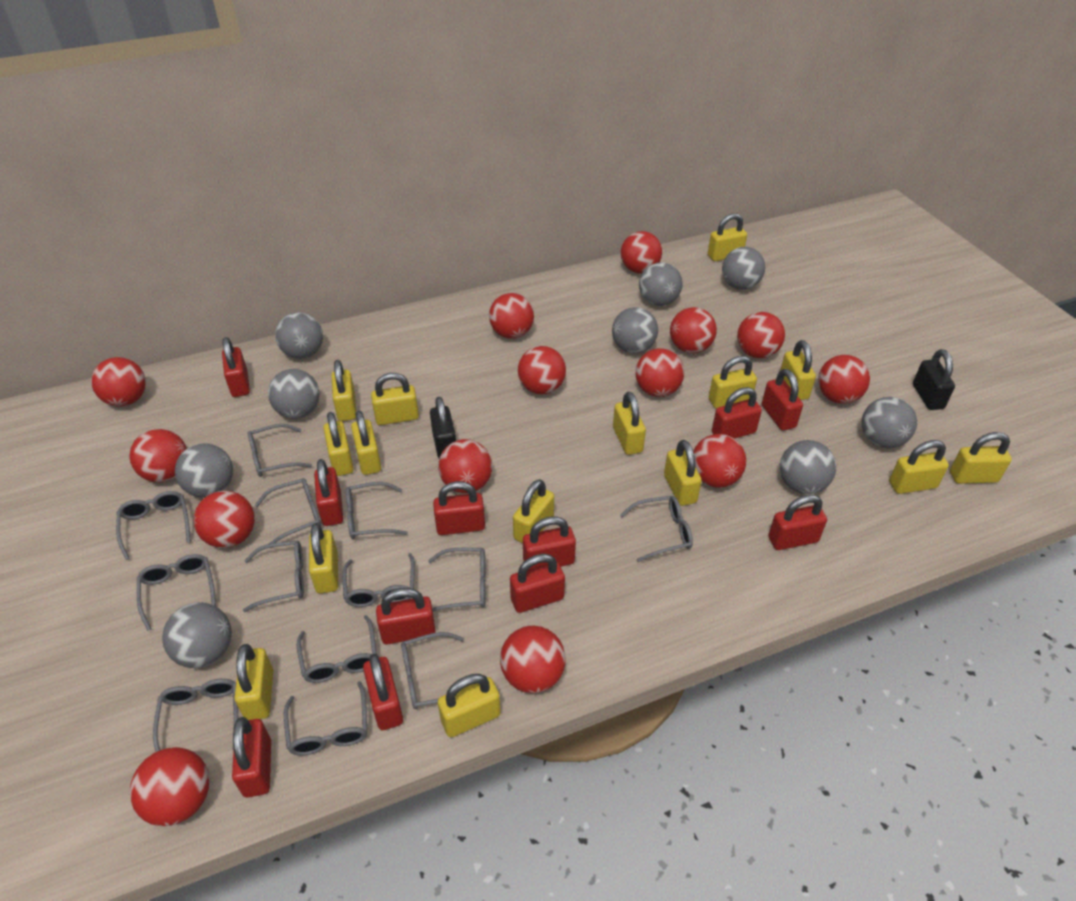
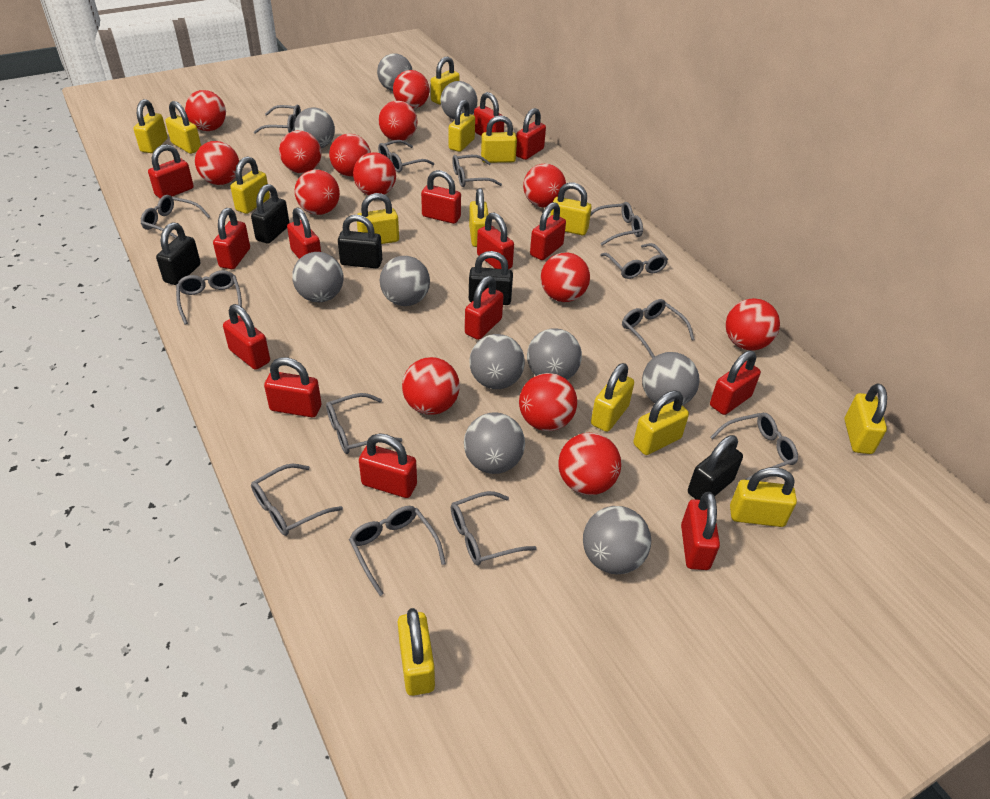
black padlock: [430,397,456,458] [913,349,955,410] = 2 -> [156,222,201,285] [251,184,289,244] [338,215,382,268] [469,251,513,305] [688,435,743,500] = 5
grey ball: [162,602,232,668] [175,443,233,498] [268,369,320,419] [275,312,323,359] [612,307,658,353] [639,262,683,306] [722,247,765,290] [780,440,836,494] [862,397,917,448] = 9 -> [292,252,344,302] [294,107,335,148] [377,53,412,91] [380,256,430,306] [441,81,477,120] [464,412,525,474] [469,334,525,389] [527,328,582,380] [583,506,651,574] [642,352,699,406] = 10
red padlock: [222,337,250,397] [232,717,271,797] [314,459,343,526] [363,654,403,730] [376,588,436,645] [433,481,485,535] [510,554,565,613] [523,516,576,569] [712,387,762,439] [762,369,803,431] [768,495,827,550] = 11 -> [148,144,194,198] [213,208,250,269] [223,304,270,370] [264,357,321,417] [287,207,321,259] [359,433,417,498] [421,170,461,224] [465,276,503,340] [474,92,504,136] [477,212,514,269] [516,108,546,160] [530,202,566,260] [681,492,720,570] [710,351,761,415] = 14
yellow padlock: [234,644,273,720] [309,523,338,593] [323,412,354,476] [332,360,356,421] [351,411,381,475] [371,373,419,425] [438,674,501,737] [513,479,554,544] [613,392,646,455] [664,440,702,506] [708,213,747,261] [709,356,757,409] [780,340,816,400] [889,440,949,494] [950,432,1012,484] = 15 -> [134,99,168,153] [165,101,201,154] [230,156,270,214] [357,193,399,244] [398,608,435,696] [431,57,460,104] [449,100,475,152] [469,188,488,247] [481,115,517,163] [550,182,592,235] [591,363,634,432] [633,391,689,455] [730,467,797,527] [844,384,887,454] = 14

